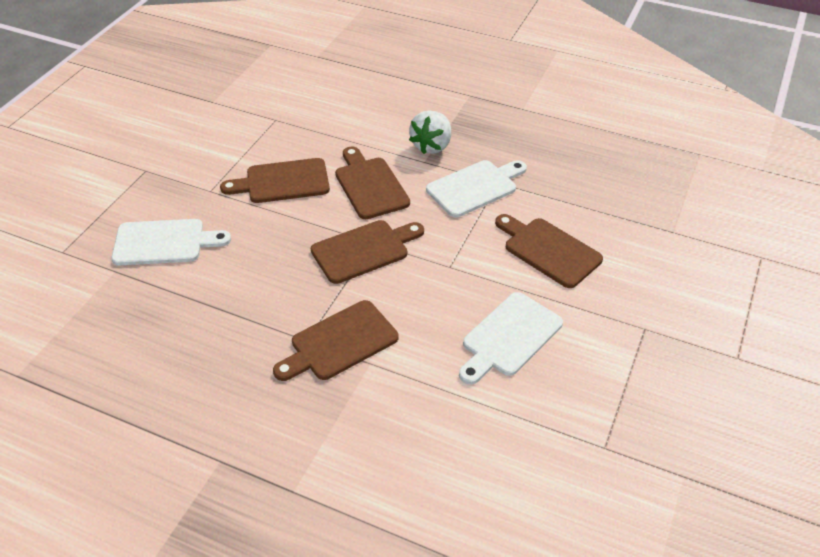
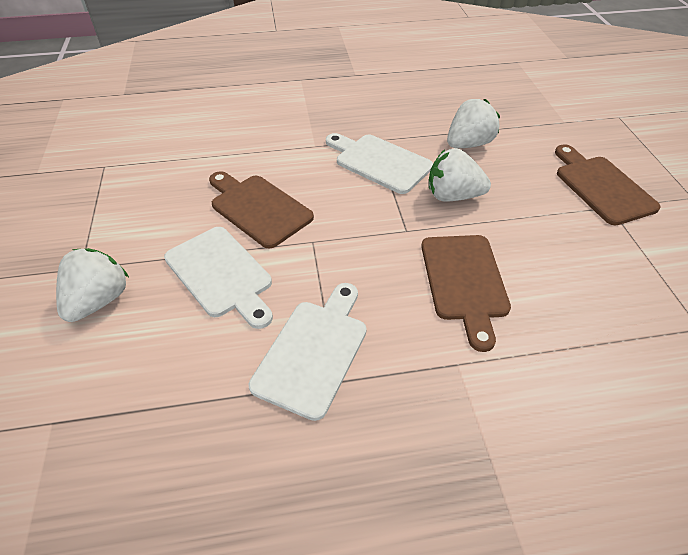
brown cutting board: [220,158,330,203] [273,300,398,381] [311,220,424,284] [335,146,410,219] [495,214,603,288] = 5 -> [209,171,314,249] [421,235,511,352] [555,144,661,225] = 3
white strawberry: [409,110,451,154] = 1 -> [56,248,129,322] [429,148,491,202] [447,99,500,148] = 3

